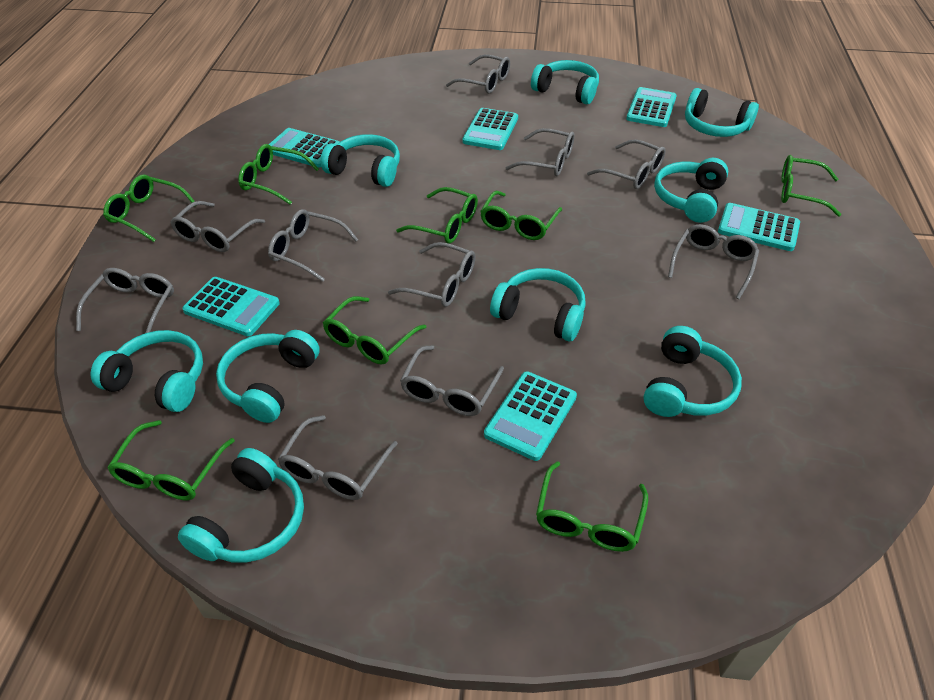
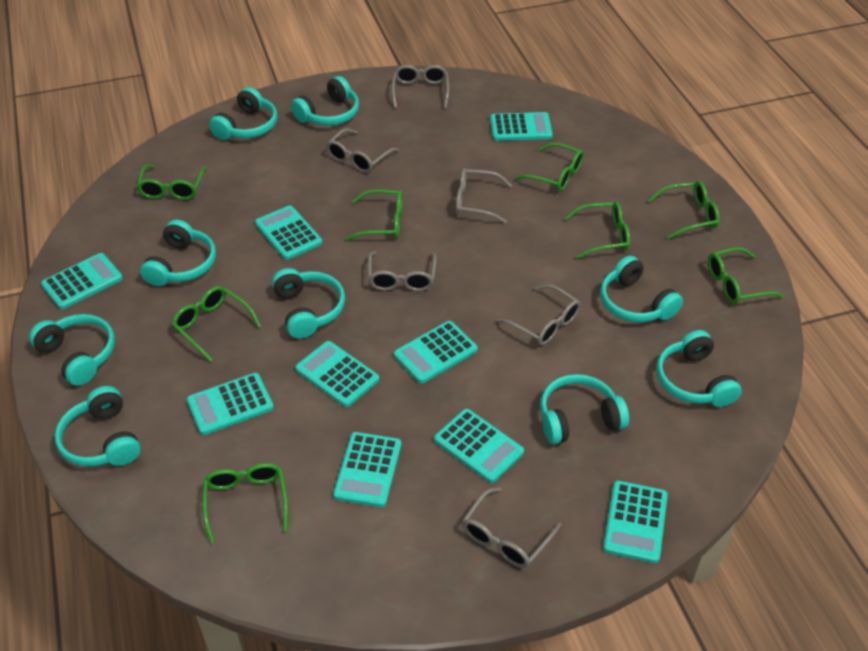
grey glasses: [76,268,174,333] [170,201,265,252] [268,209,358,282] [278,415,398,500] [388,242,475,307] [400,345,504,416] [446,54,510,94] [506,128,575,176] [587,139,666,189] [668,224,759,299] = 10 -> [326,128,399,173] [368,251,437,291] [392,65,449,109] [456,168,512,223] [462,487,562,568] [496,284,581,345] = 6
turquoise calculator: [182,277,280,336] [269,128,340,168] [462,108,518,150] [484,371,577,461] [626,87,677,127] [718,203,800,251] = 6 -> [41,253,123,309] [187,373,274,435] [255,205,322,260] [295,341,379,407] [333,432,401,507] [394,321,478,383] [434,409,524,483] [490,112,553,141] [603,481,668,563] = 9

